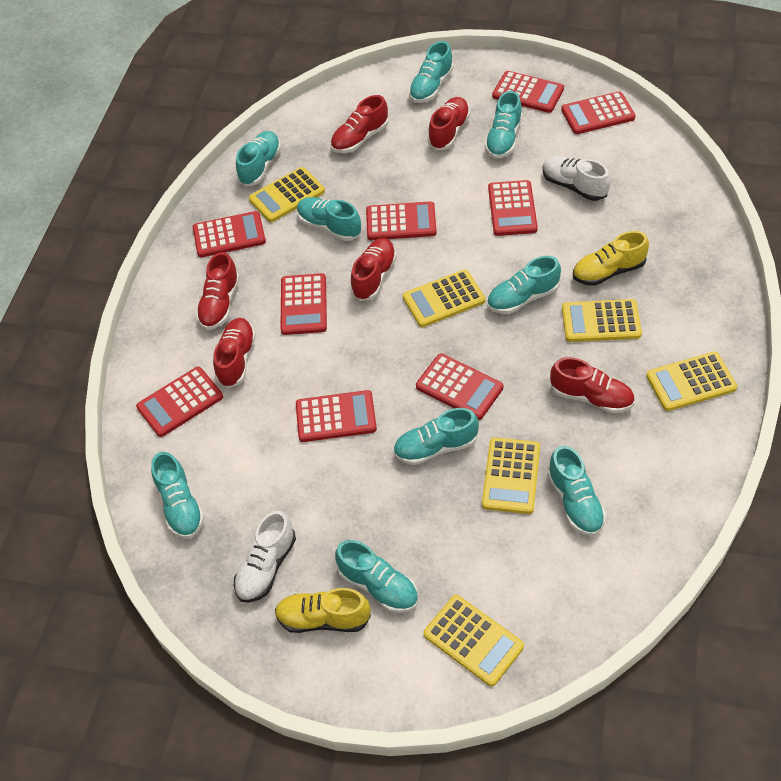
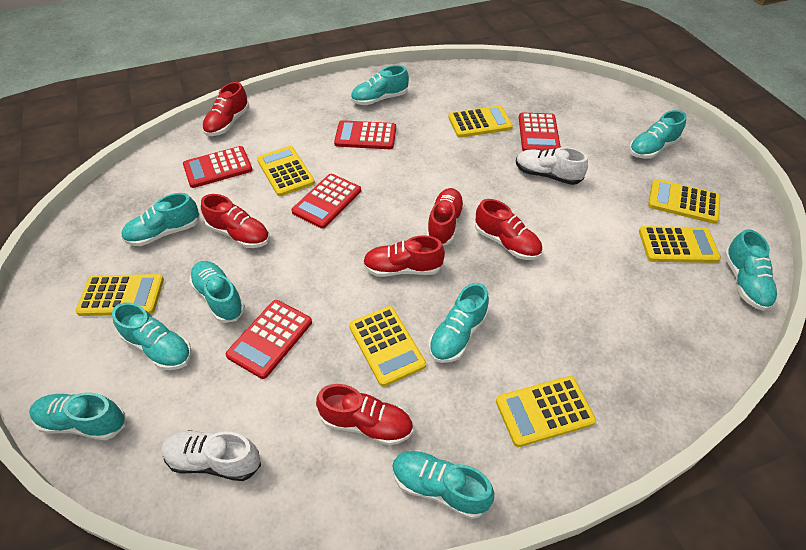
red calculator: [136,367,223,437] [193,211,266,257] [280,273,327,335] [296,390,377,442] [366,201,437,240] [416,354,503,420] [488,180,538,236] [492,71,564,113] [561,91,636,134] = 9 -> [183,146,252,188] [226,300,312,379] [291,174,361,229] [334,120,396,149] [519,113,561,151] = 5
yellow calculator: [249,167,325,222] [403,270,485,327] [424,595,524,686] [482,437,540,514] [562,299,642,342] [646,352,737,411] = 6 -> [76,274,164,316] [257,146,315,196] [349,306,426,387] [448,106,513,138] [496,376,596,447] [639,226,721,263] [648,179,720,224] = 7
yellow shoe: [275,588,371,633] [573,231,649,286] = 2 -> none = 0

